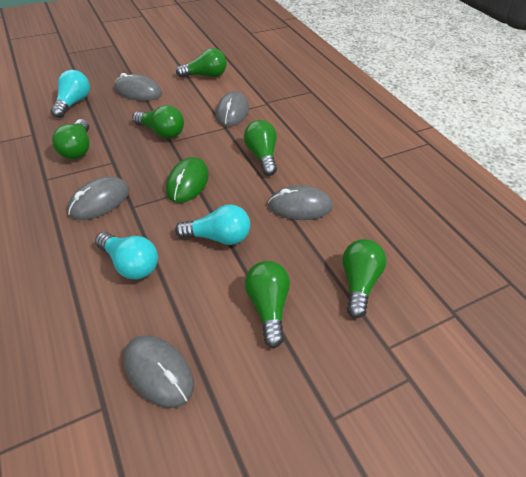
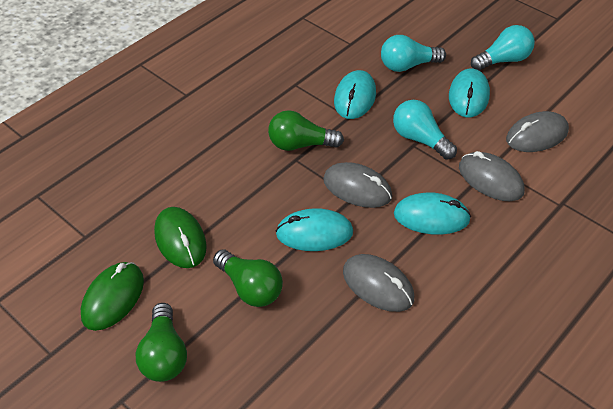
green light bulb: [52,119,90,159] [132,105,184,138] [176,48,227,78] [244,120,277,176] [245,261,290,348] [343,239,387,318] = 6 -> [136,303,187,382] [213,249,283,307] [268,110,344,151] = 3
green mouse: [166,157,209,203] = 1 -> [81,262,144,331] [154,207,207,268] = 2
grey mouse: [67,177,129,220] [114,73,162,101] [123,335,194,408] [216,91,249,127] [268,185,333,220] = 5 -> [323,162,392,208] [343,254,414,312] [459,151,524,201] [506,111,569,152] = 4
turquoise mouse: none = 0 -> [276,208,353,251] [334,70,376,119] [394,192,471,235] [449,69,490,117] = 4

